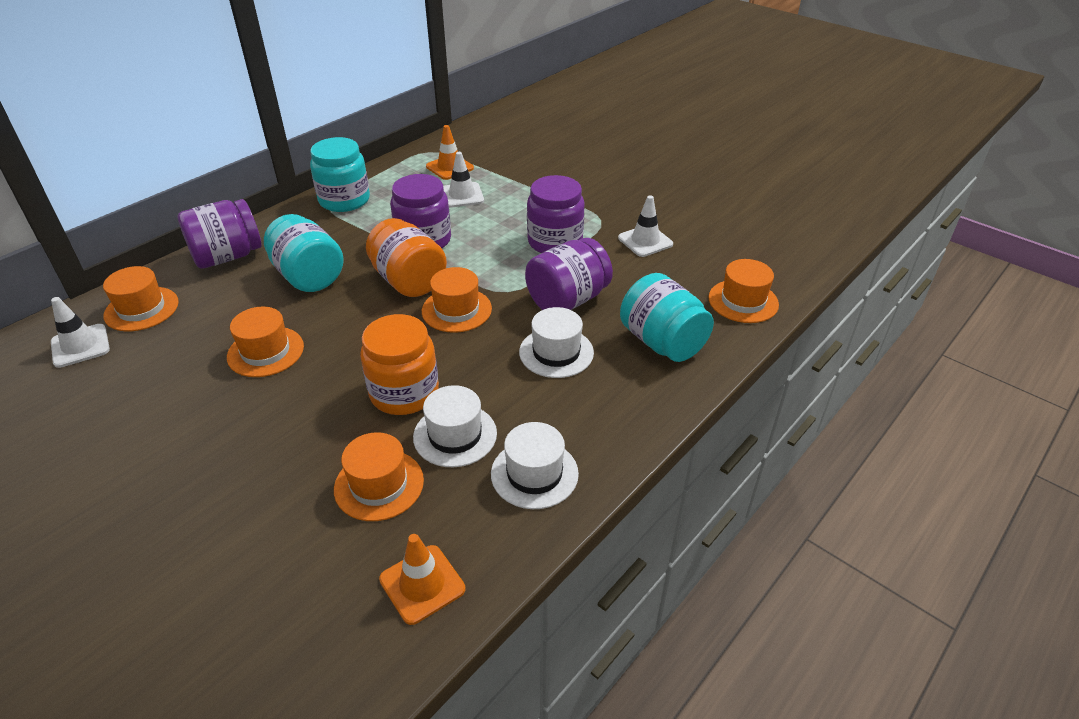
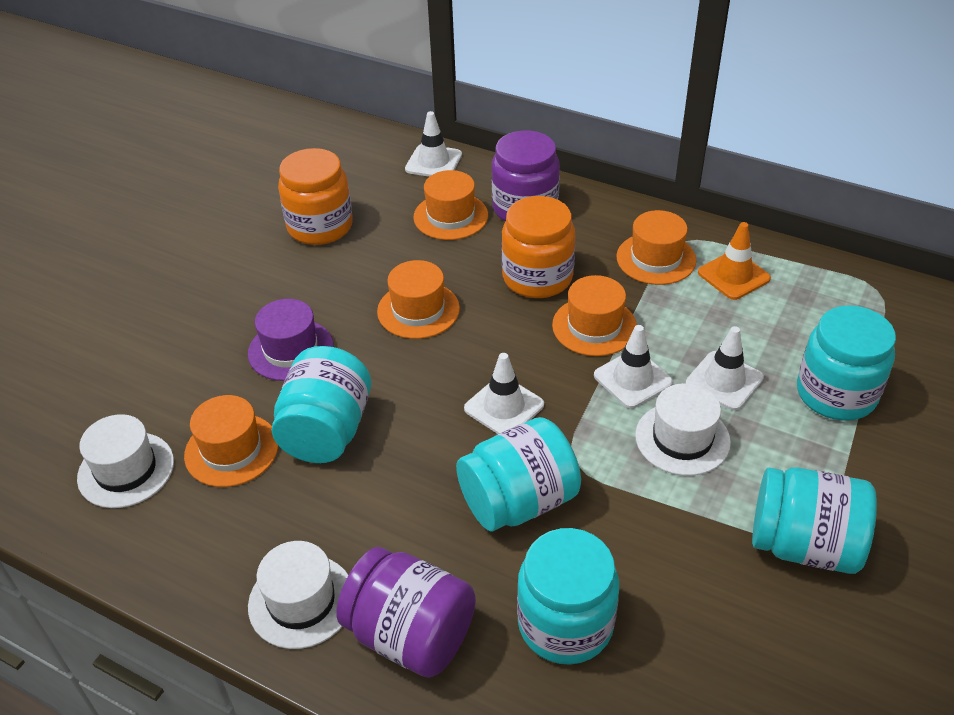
orange traffic cone: [379,534,465,625] [426,125,474,180] = 2 -> [698,222,771,300] = 1
purple hat: none = 0 -> [248,299,334,381] = 1
purple jar: [177,199,262,269] [390,174,451,248] [525,238,613,310] [527,175,585,253] = 4 -> [336,547,476,678] [491,130,560,222] = 2
turquoise jar: [264,214,344,292] [310,137,370,212] [620,273,714,362] = 3 -> [272,346,371,463] [456,417,581,531] [517,528,619,664] [752,467,877,574] [797,305,896,421] = 5
white traffic cone: [51,297,110,368] [443,152,484,208] [618,195,673,257] = 3 -> [405,111,462,177] [464,353,544,434] [594,325,673,408] [686,326,764,410] = 4

